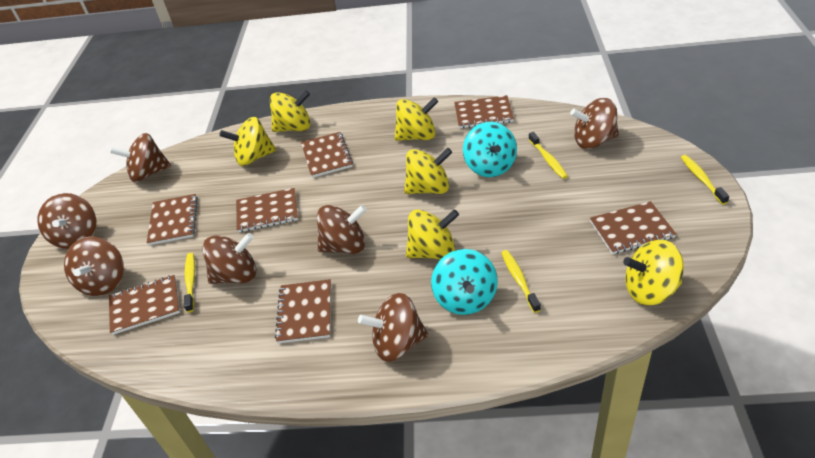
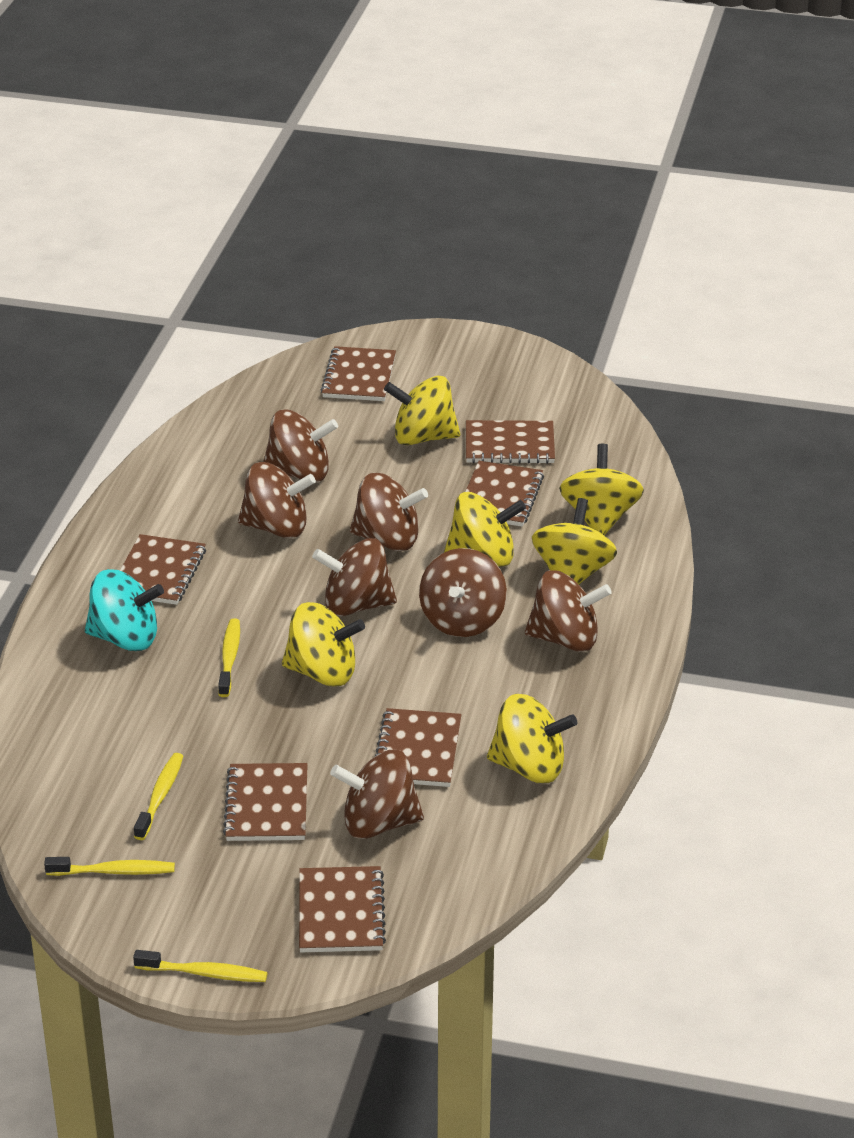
turquoise spinning top: [431,249,498,315] [463,122,517,177] = 2 -> [85,569,164,651] = 1

